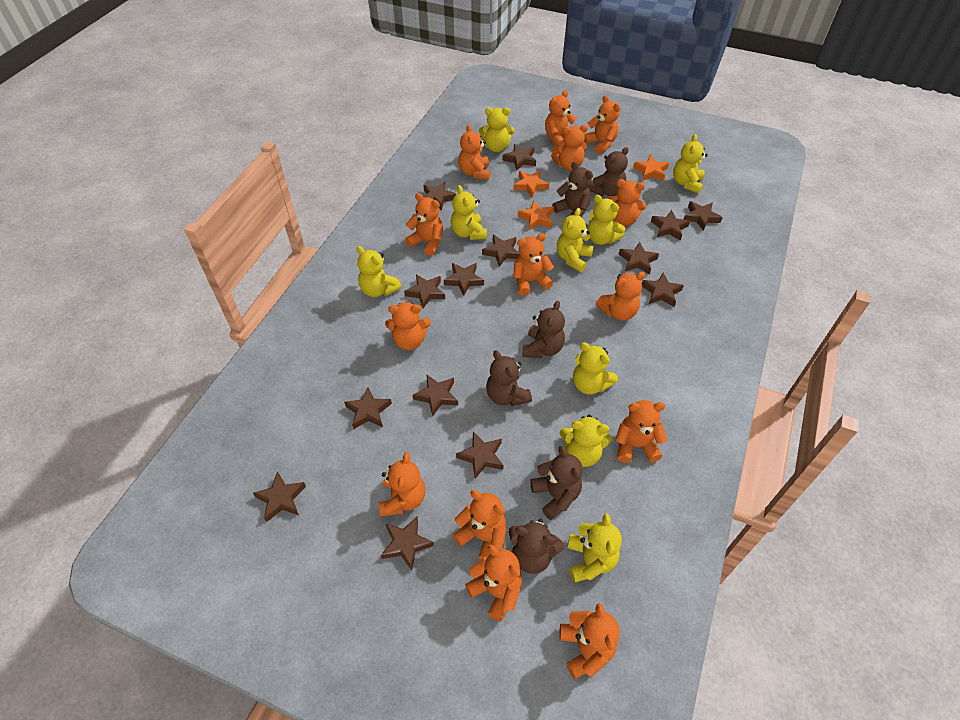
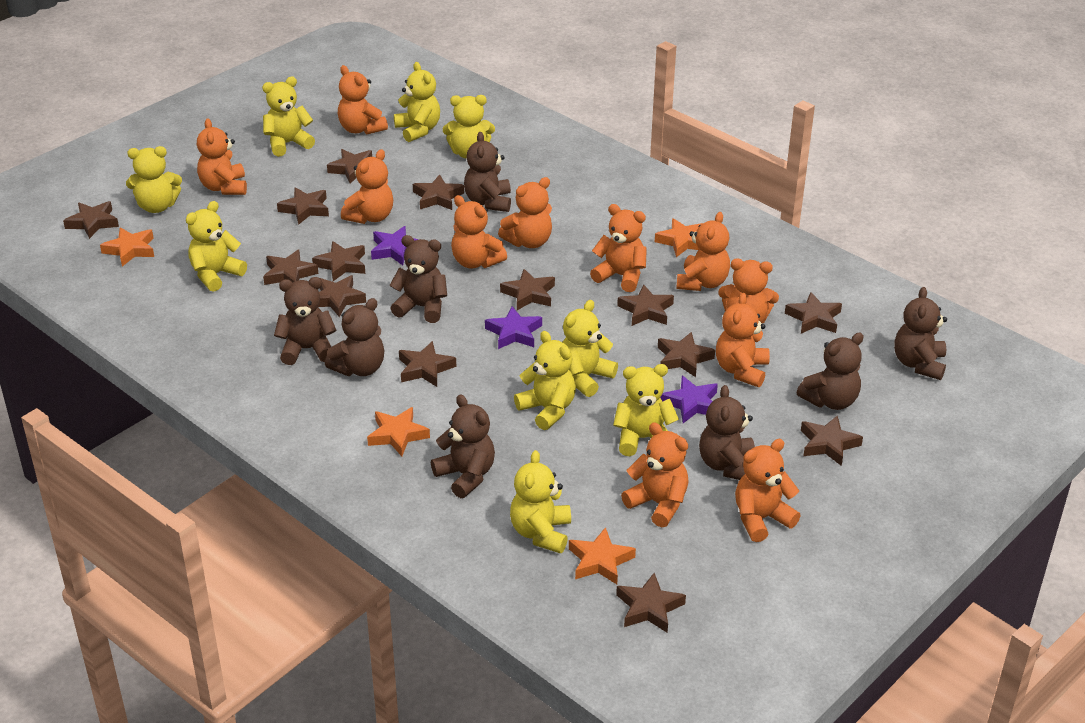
brown teddy bear: [486,350,532,406] [509,518,564,574] [523,301,565,358] [530,446,582,520] [552,162,593,217] [588,147,629,196] = 6 -> [274,277,337,365] [325,298,384,376] [389,235,447,323] [431,394,495,498] [464,132,511,212] [699,385,755,480] [797,333,864,410] [894,287,947,380] = 8
orange star: [513,170,549,197] [518,200,554,230] [633,155,669,181] = 3 -> [100,227,154,266] [367,407,430,456] [569,527,636,584] [655,218,703,257] = 4
orange teddy bear: [379,452,425,516] [385,302,431,350] [405,193,443,256] [453,490,506,560] [458,124,490,180] [465,545,522,622] [513,233,554,296] [545,90,576,146] [551,125,588,170] [559,603,620,679] [584,95,620,154] [596,272,646,321] [607,179,646,226] [615,400,667,463] = 14 -> [197,119,247,195] [338,65,388,135] [341,149,393,224] [451,195,507,268] [498,177,552,248] [590,204,647,292] [621,422,689,527] [676,212,730,291] [716,293,770,387] [718,259,779,323] [735,439,801,542] = 11
purple star: none = 0 -> [371,226,419,265] [485,307,542,349] [660,376,718,423] = 3

